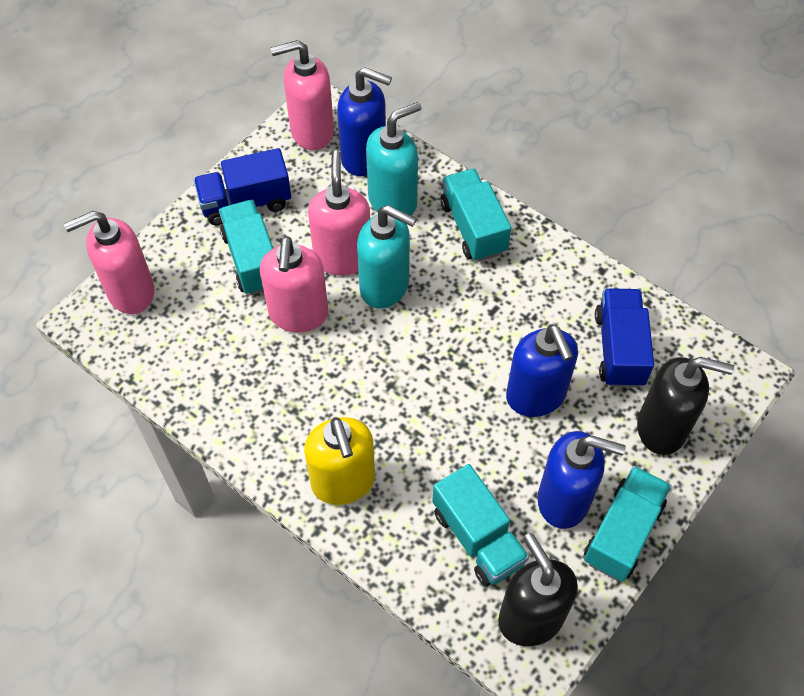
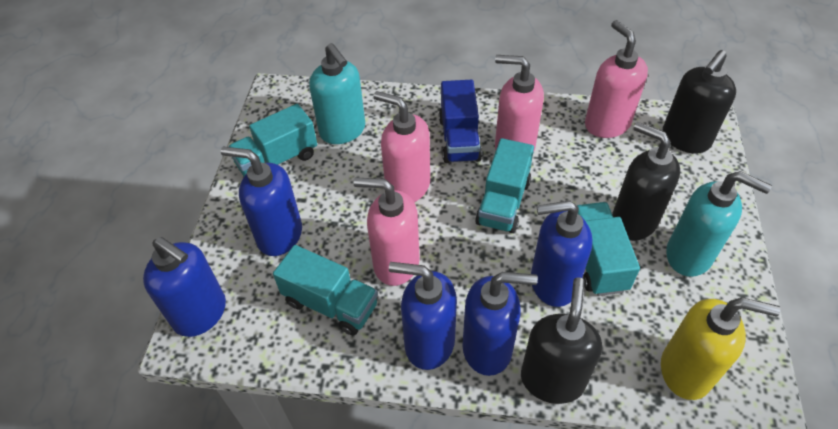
black soap dispenser: [498,533,578,646] [637,357,734,455] = 2 -> [521,277,602,404] [612,122,680,241] [663,50,736,153] = 3
blue soap dispenser: [337,67,392,176] [506,324,578,417] [537,431,626,529] = 3 -> [143,237,226,337] [221,147,302,256] [389,262,457,370] [462,272,538,376] [531,200,592,307] = 5
blue truck: [194,148,291,225] [595,288,654,388] = 2 -> [439,80,482,163] = 1

